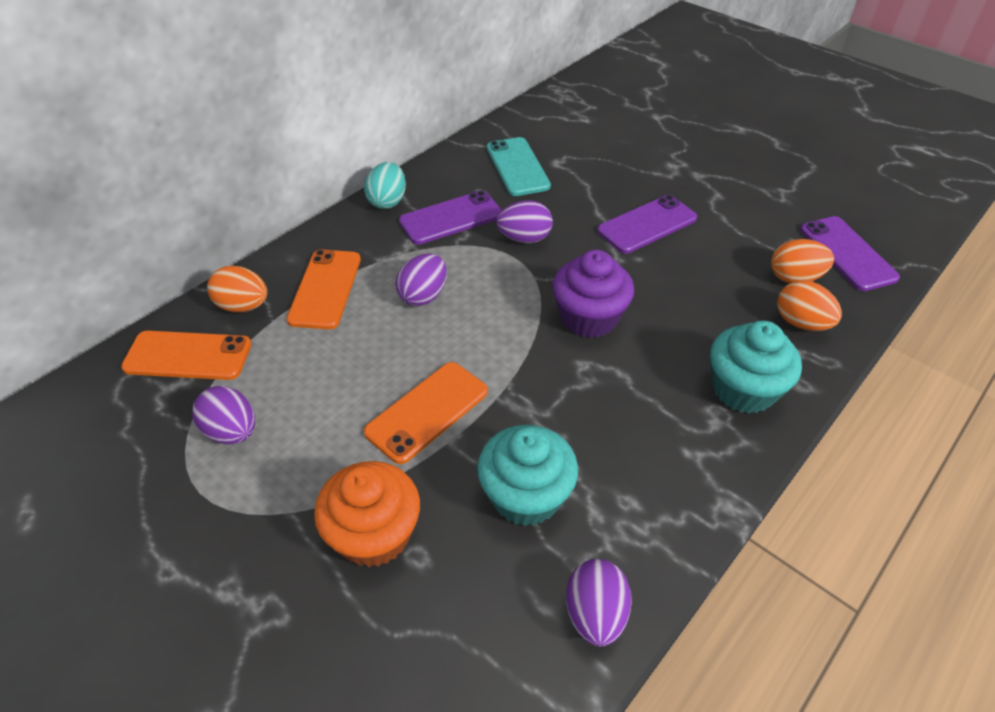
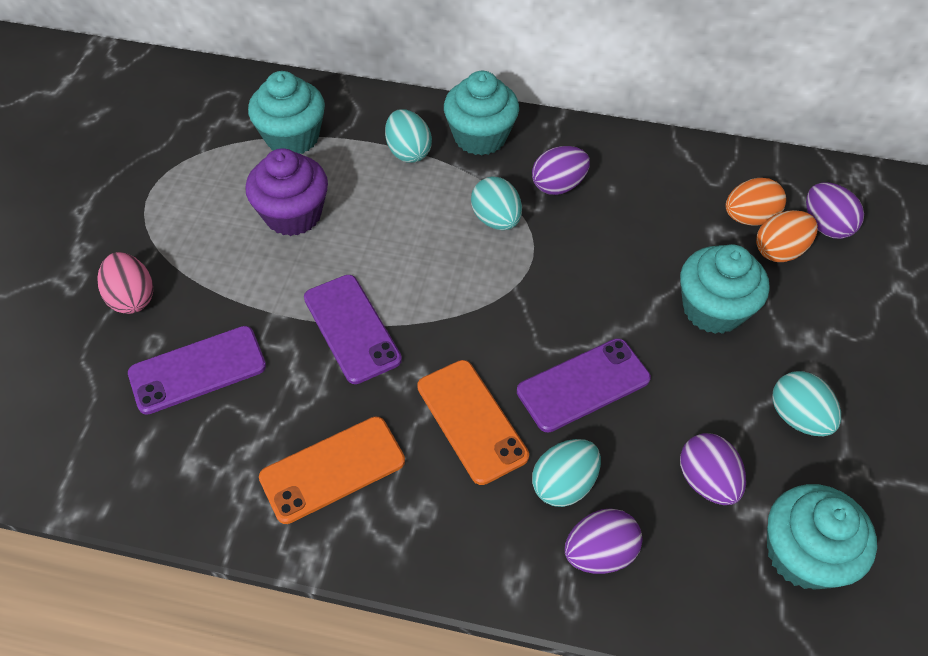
orange cupcake: [314,461,420,567] = 1 -> none = 0
orange egg: [207,266,267,312] [771,239,834,283] [777,280,842,331] = 3 -> [726,178,786,225] [756,210,818,262] = 2
orange phone: [121,331,252,380] [286,249,361,329] [364,362,488,464] = 3 -> [259,417,405,524] [417,360,529,485] = 2
pink egg: none = 0 -> [98,252,153,314] = 1
turquoise cupcake: [477,425,578,526] [710,321,802,414] = 2 -> [248,71,325,154] [444,71,519,155] [680,244,770,334] [767,484,877,590] = 4
turquoise egg: [364,162,406,209] = 1 -> [385,109,432,163] [471,177,522,230] [532,439,601,507] [772,371,841,436] = 4
turquoise phone: [487,137,551,196] = 1 -> none = 0

